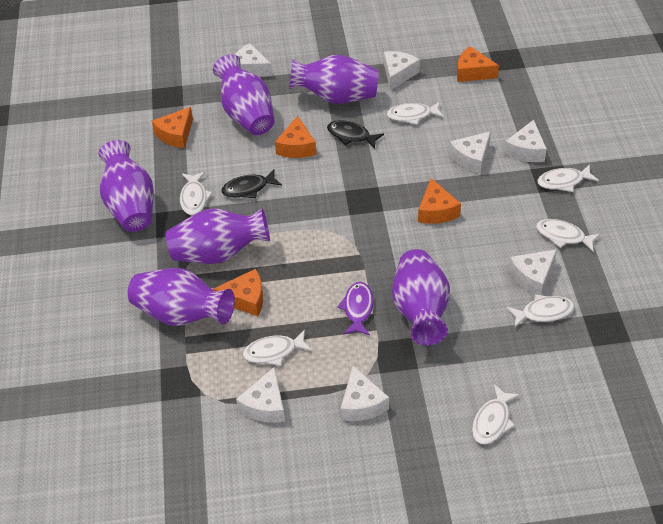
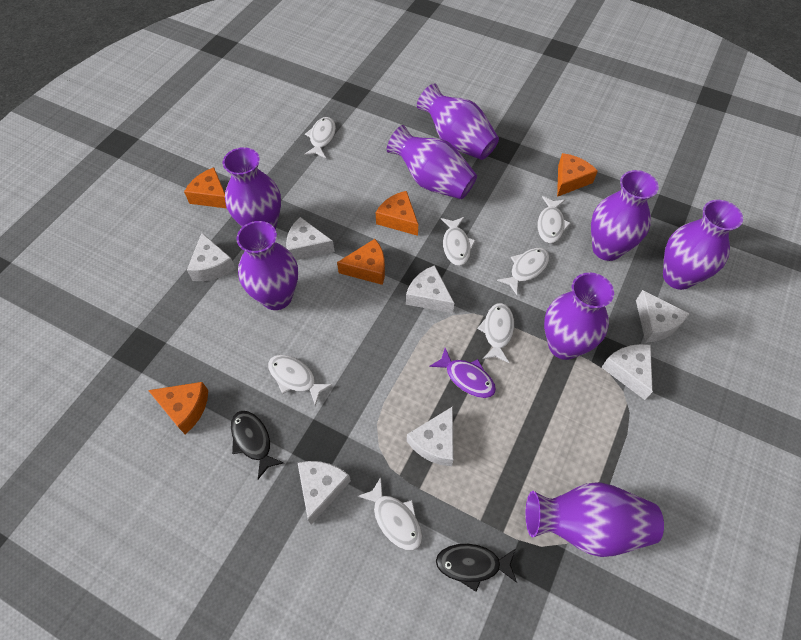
purple vase: [99,140,154,232] [128,268,235,326] [166,208,270,264] [213,54,274,135] [289,55,379,104] [392,249,450,345] = 6 -> [223,147,281,230] [236,221,298,310] [387,125,477,199] [417,83,499,160] [525,482,664,557] [544,272,614,360] [591,170,659,261] [663,200,743,290] = 8

